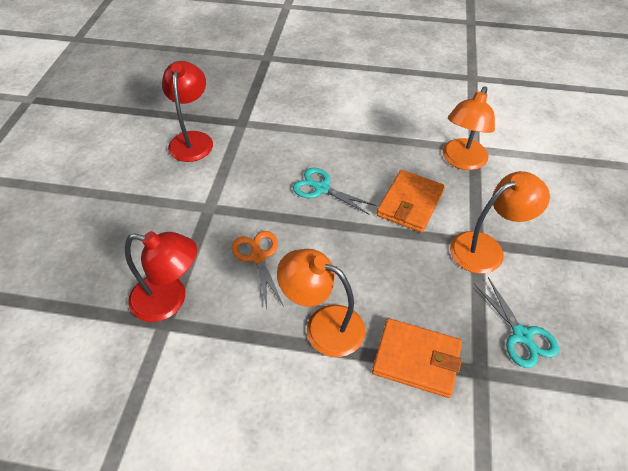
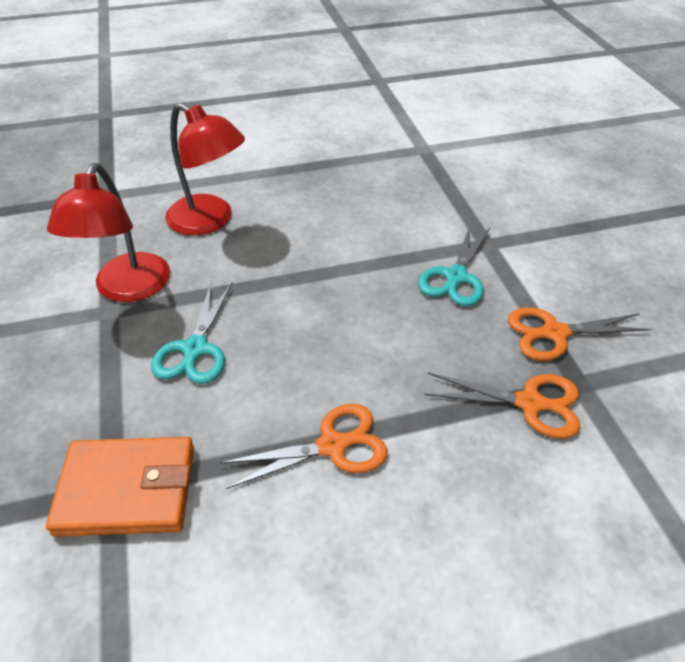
orange lamp: [277,249,365,357] [443,86,495,170] [450,171,550,274] = 3 -> none = 0
orange scissors: [232,231,283,308] = 1 -> [220,404,388,489] [424,373,580,439] [508,307,651,361] = 3
orange wallet: [372,318,462,398] [377,170,445,233] = 2 -> [46,437,194,537] = 1

